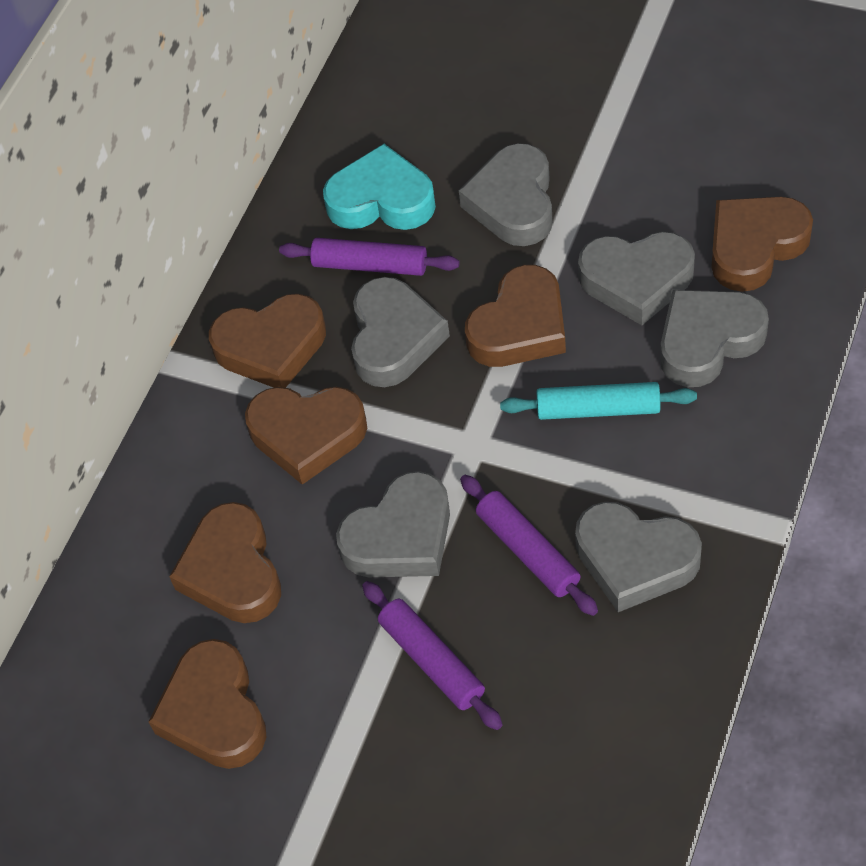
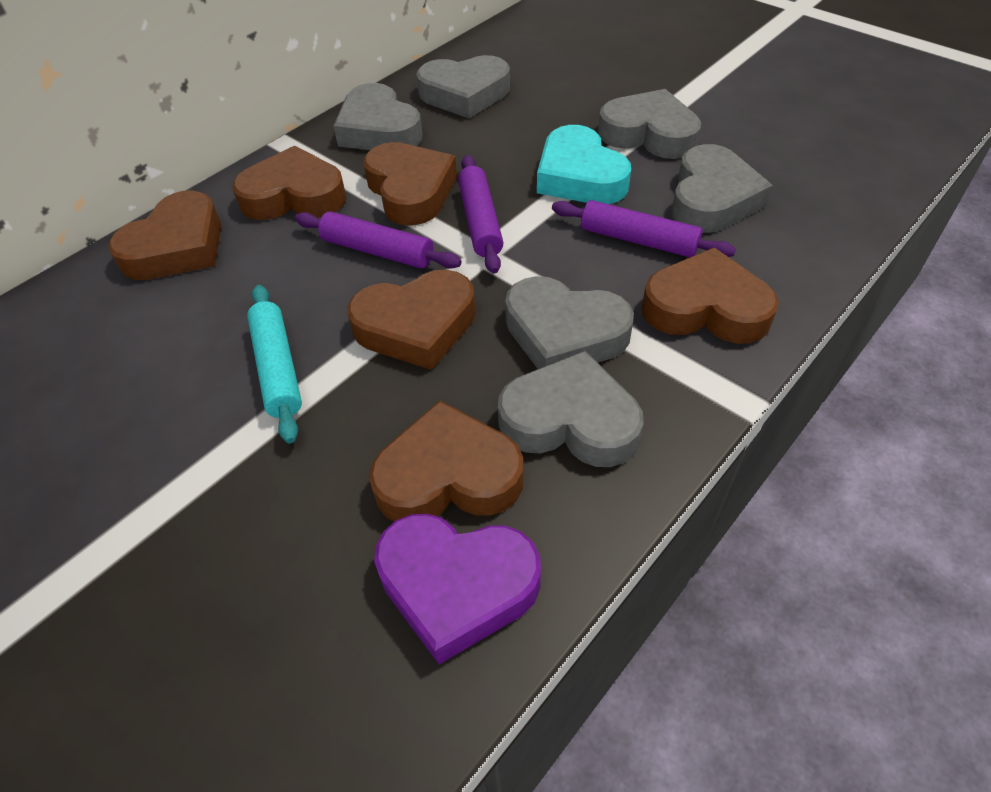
purple heart: none = 0 -> [374,514,541,664] = 1

